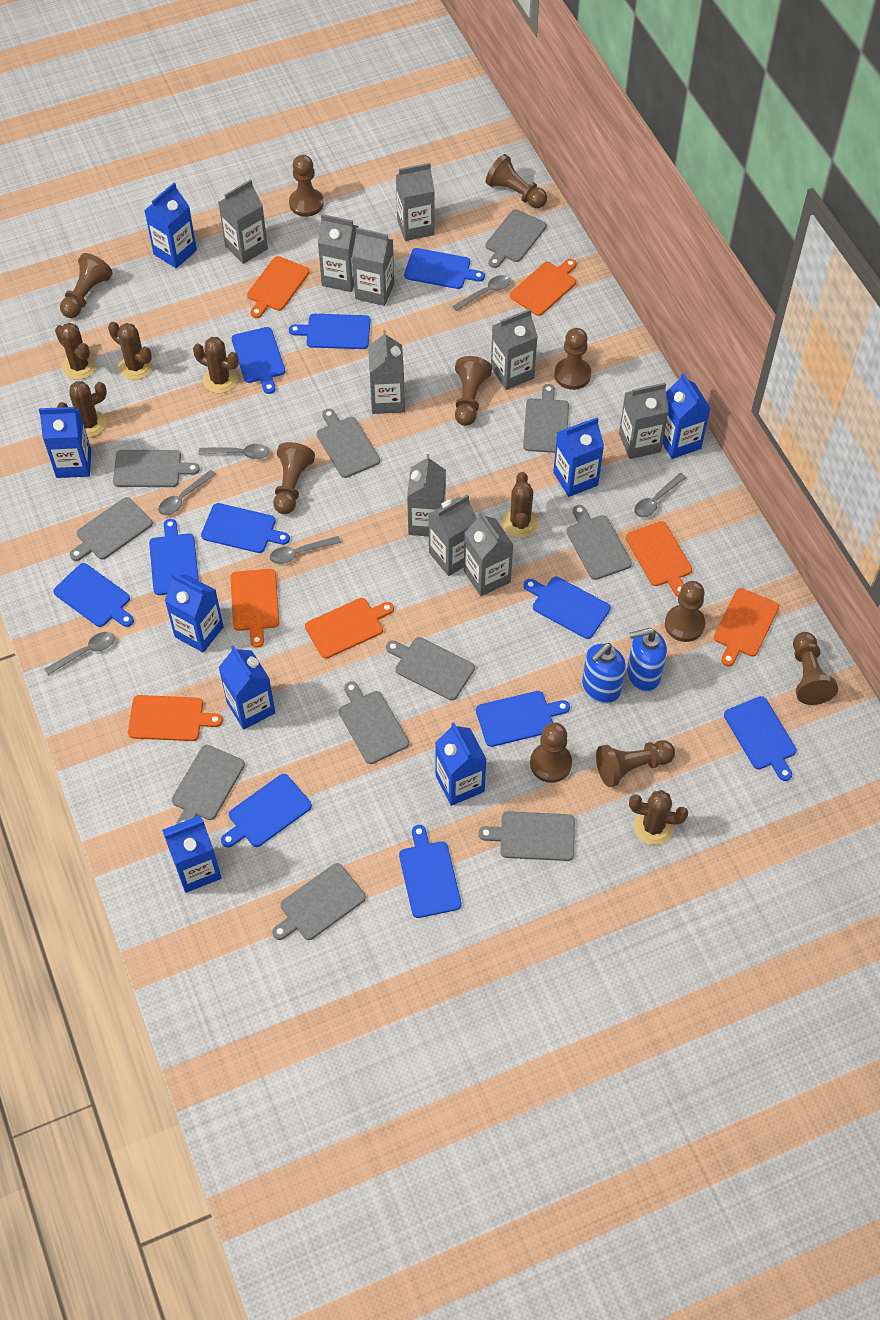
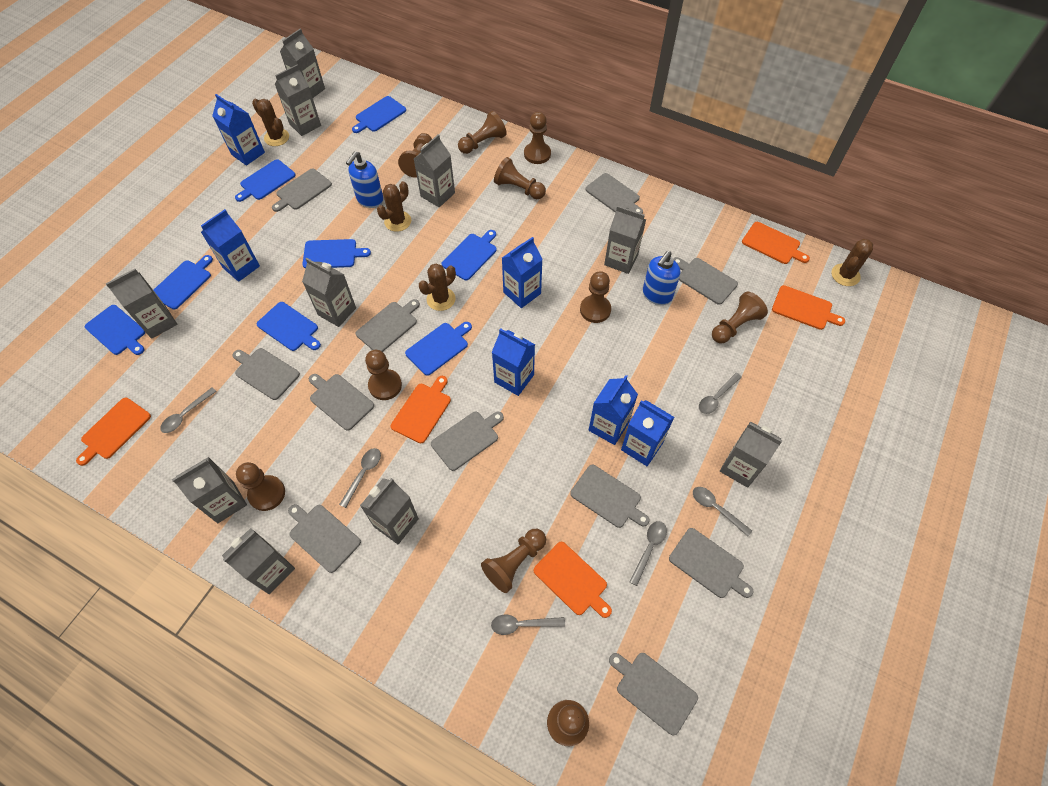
blue carton: [39,407,91,478] [144,183,197,268] [162,815,222,893] [165,573,224,653] [218,645,275,729] [435,722,487,806] [553,417,604,497] [662,373,711,459] = 8 -> [201,209,260,282] [212,94,265,166] [492,328,535,396] [502,237,543,308] [589,375,638,445] [621,400,674,466] = 6
blue cutting board: [53,563,134,627] [149,519,199,595] [201,503,290,553] [221,774,312,848] [231,327,285,394] [289,314,371,349] [399,825,462,918] [404,248,485,289] [476,691,570,747] [524,577,611,639] [724,696,797,781] = 11 -> [85,305,145,355] [154,255,213,310] [235,159,296,202] [257,302,321,351] [302,239,371,268] [352,96,406,133] [405,322,472,376] [442,230,497,280] = 8
brown cactus: [55,323,97,380] [57,381,107,438] [108,322,153,380] [193,337,239,393] [502,472,539,538] [629,790,688,845] = 6 -> [252,98,289,146] [377,181,411,232] [419,263,456,311] [831,239,873,286] = 4
orange cutting board: [128,695,223,741] [230,569,279,648] [247,256,309,318] [305,598,394,659] [510,259,576,316] [626,521,692,597] [714,588,779,666] = 7 -> [76,397,151,466] [391,376,451,444] [534,542,612,618] [742,222,810,264] [772,285,845,330] = 5

